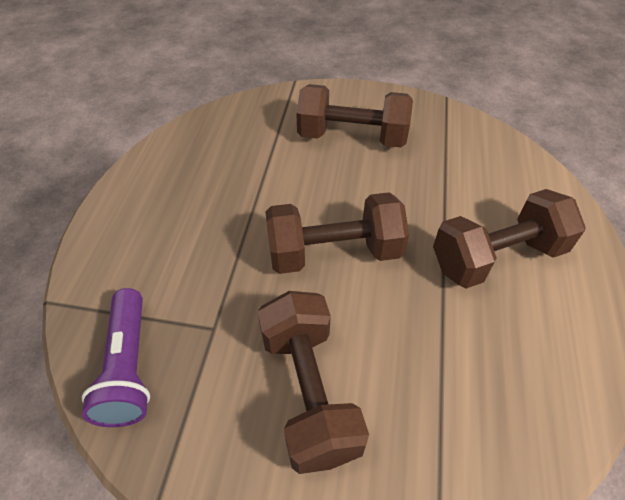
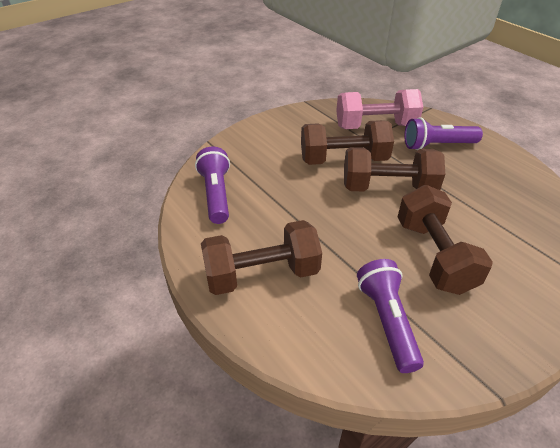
pink dumbbell: none = 0 -> [336,89,423,129] = 1
purple flashlight: [82,288,150,427] = 1 -> [195,147,230,224] [357,259,424,373] [404,118,483,150] = 3

